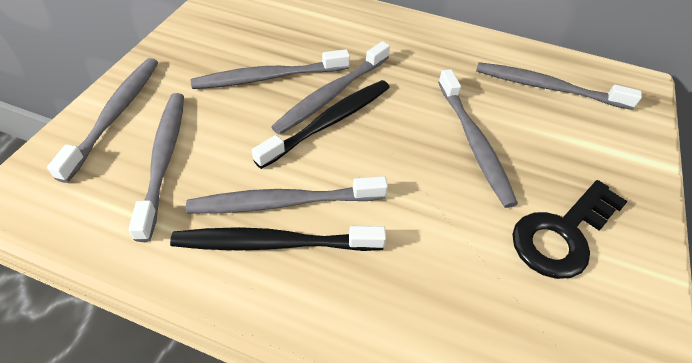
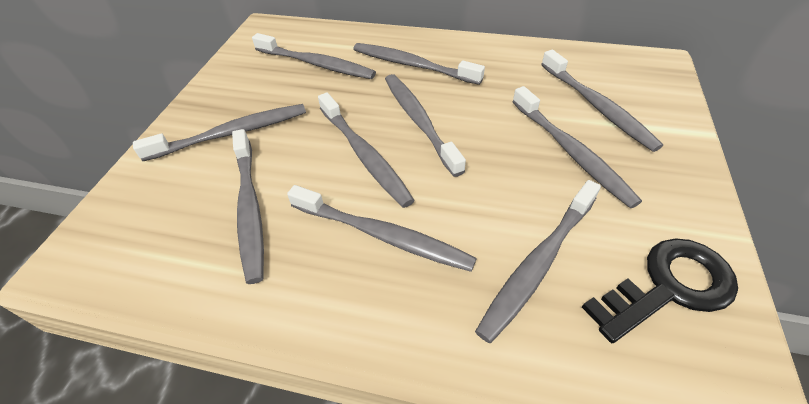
black toothbrush: [170,226,386,251] [252,80,390,169] = 2 -> none = 0
grey toothbrush: [47,58,158,183] [129,93,184,242] [186,176,388,213] [191,49,350,89] [271,41,390,135] [438,69,518,208] [476,62,642,110] = 7 -> [133,104,306,161] [232,129,264,284] [252,33,376,79] [287,185,477,272] [318,92,415,208] [353,43,485,85] [385,74,466,177] [475,180,601,343] [512,86,642,208] [541,50,663,152] = 10

